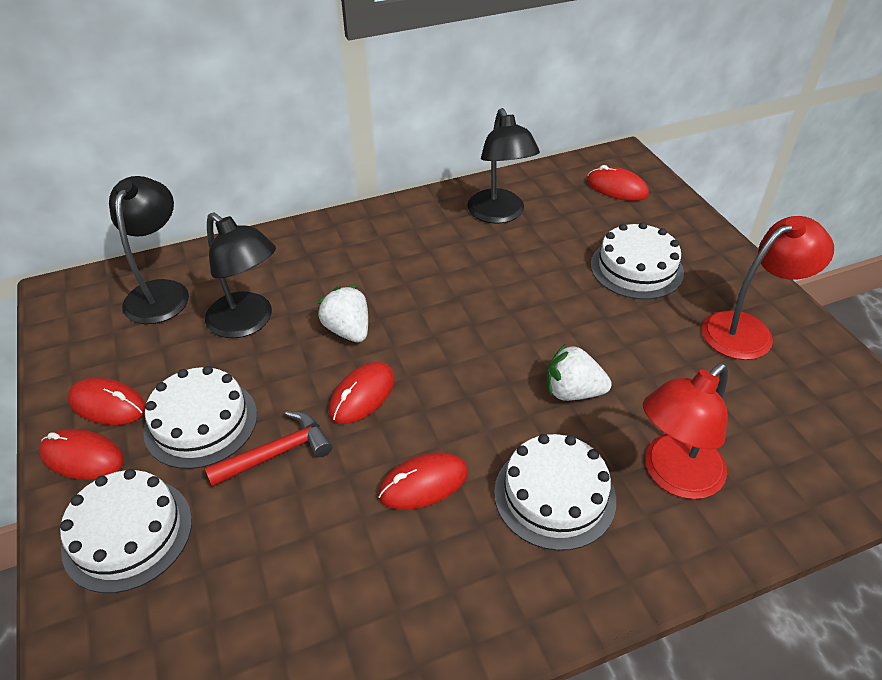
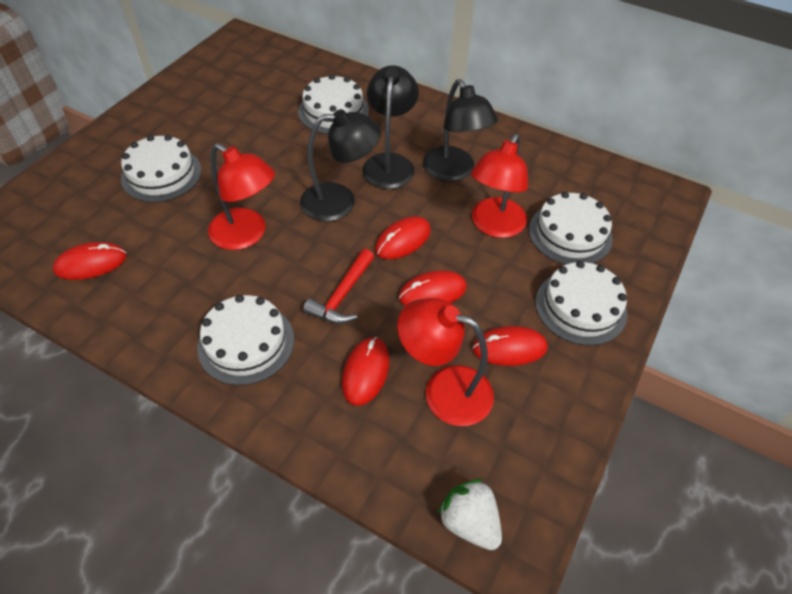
red lamp: [643,363,728,499] [702,216,834,360] = 2 -> [208,143,275,250] [397,298,494,426] [471,134,528,238] = 3
white cake: [60,469,192,593] [143,366,257,469] [494,434,616,551] [591,222,684,300] = 4 -> [121,135,201,202] [197,294,294,385] [298,74,369,134] [529,192,613,265] [536,261,627,346] = 5
white strawberry: [318,286,368,343] [547,344,612,401] = 2 -> [437,479,502,550] = 1

